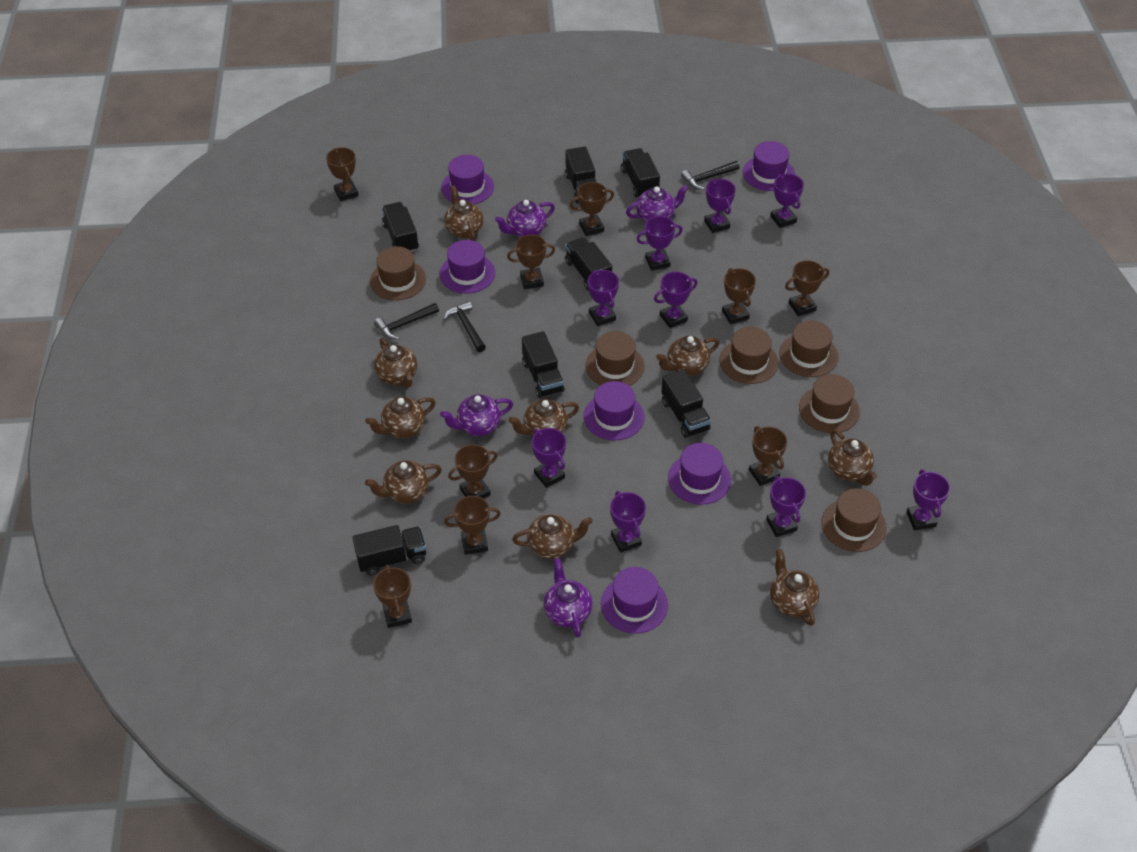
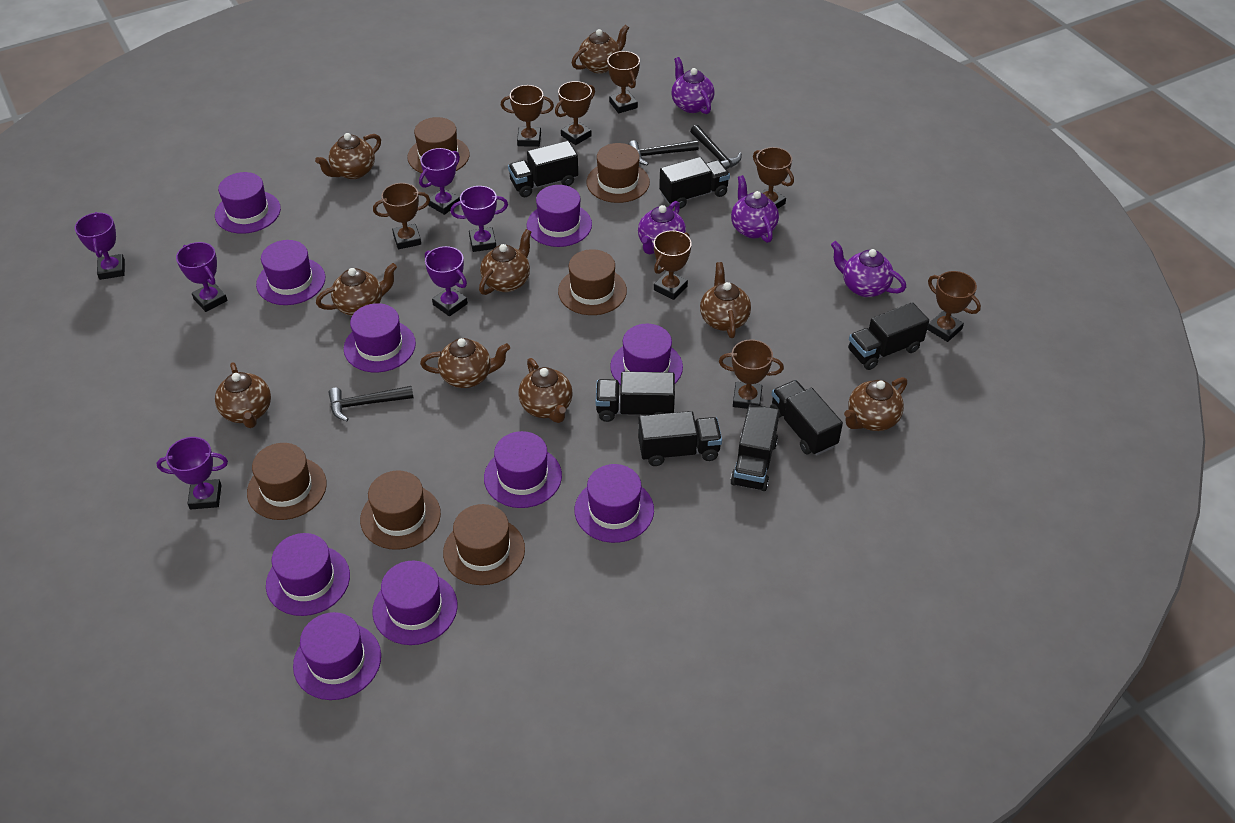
brown trophy: [326,147,359,201] [373,565,412,628] [444,496,501,555] [448,444,497,499] [507,234,555,289] [570,182,614,236] [722,268,756,324] [749,426,787,486] [785,260,829,316] = 9 -> [373,183,430,249] [501,85,554,147] [555,81,595,145] [607,51,640,113] [654,230,692,300] [719,339,784,409] [753,147,794,209] [927,271,981,342] = 8
purple hat: [440,240,495,294] [441,155,494,204] [584,381,644,440] [601,567,668,634] [668,443,731,505] [743,141,795,191] = 6 -> [215,172,281,234] [256,240,325,305] [266,533,350,616] [293,612,381,700] [344,303,416,372] [372,561,457,645] [484,431,562,508] [527,185,592,247] [575,464,654,543] [610,324,683,385] = 10
purple trophy: [532,428,566,488] [588,270,619,326] [610,491,646,553] [636,216,683,271] [654,272,698,328] [704,179,736,233] [766,476,806,537] [770,174,804,228] [907,470,950,530] = 9 -> [75,212,125,280] [156,437,228,509] [176,242,228,312] [419,148,460,215] [425,246,468,316] [450,186,508,252] = 6

